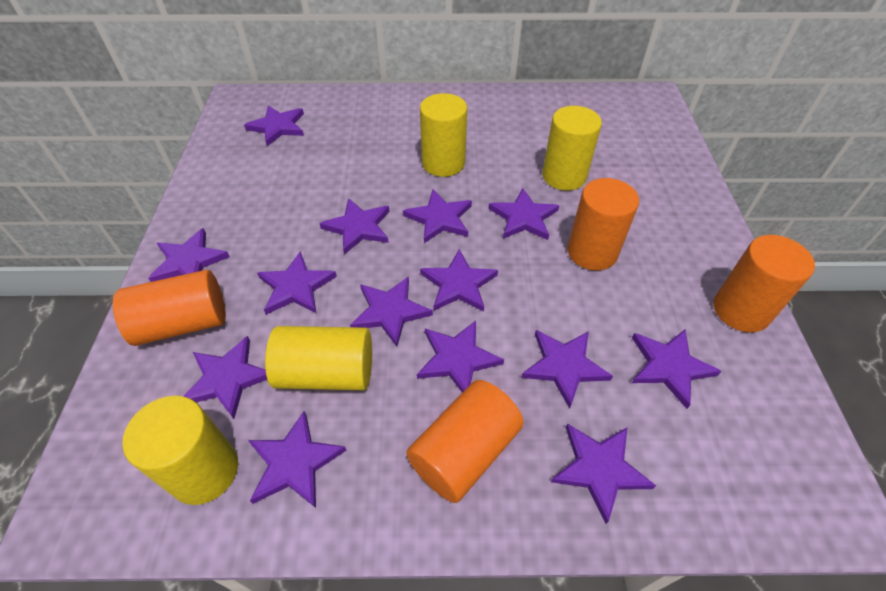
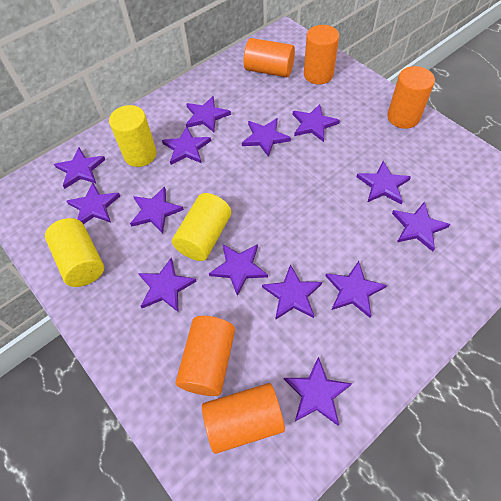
orange cylinder: [113,270,226,346] [406,380,524,503] [567,178,639,270] [714,235,815,333] = 4 -> [175,316,235,396] [202,383,285,454] [244,38,295,77] [304,25,339,84] [387,66,435,129] = 5
yellow cylinder: [122,396,238,505] [265,326,372,390] [420,93,467,177] [542,106,602,191] = 4 -> [45,218,104,287] [109,105,157,167] [172,193,231,261] = 3

